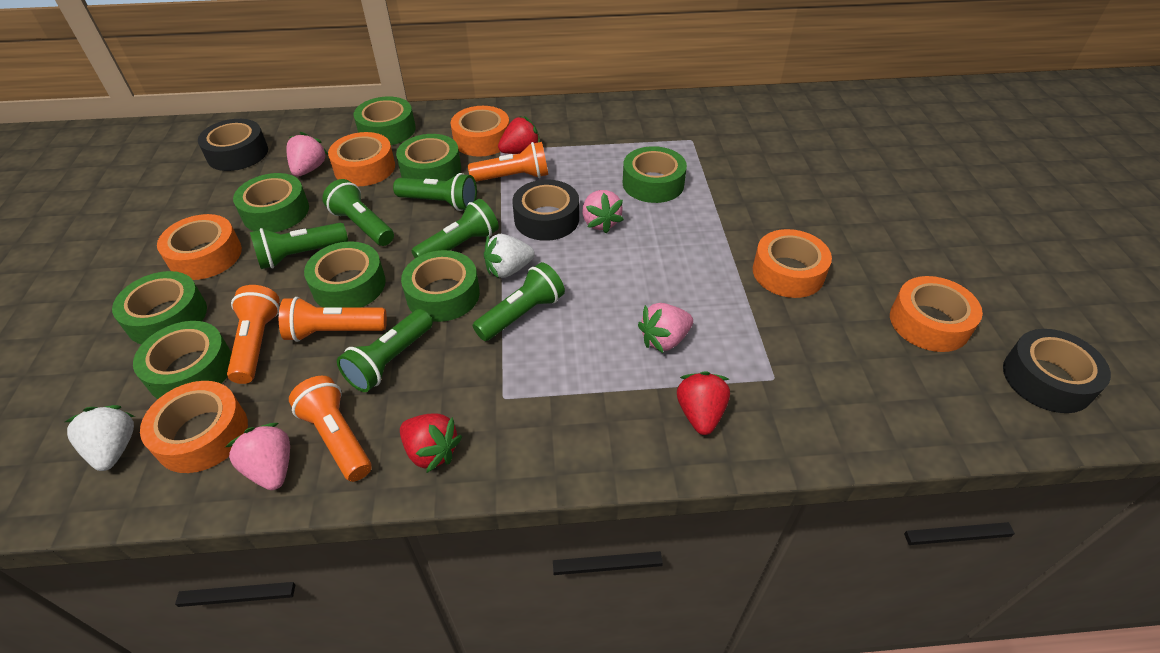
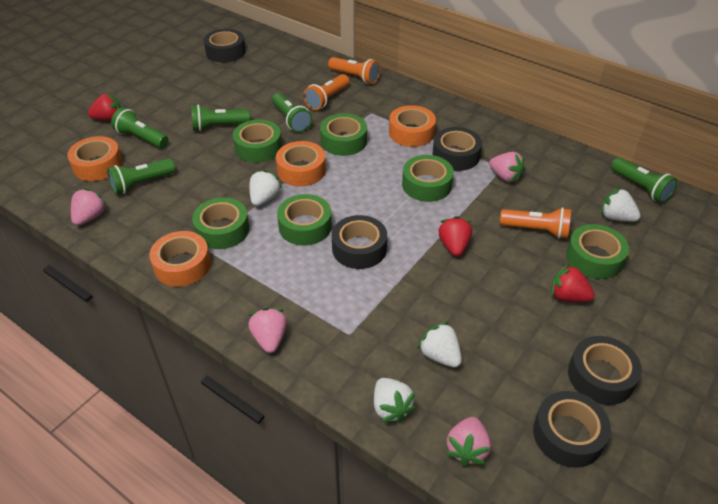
black tape: [198,119,268,171] [512,180,579,241] [1003,329,1111,413] = 3 -> [204,29,246,63] [332,215,387,269] [432,127,482,171] [533,391,611,467] [568,336,642,405] = 5
green flashlight: [250,223,348,269] [323,179,394,246] [337,309,433,392] [393,173,477,211] [411,199,499,258] [473,262,565,341] = 6 -> [107,159,176,195] [111,107,168,148] [191,104,250,131] [272,93,312,133] [611,158,678,203] = 5
green tape: [112,271,207,344] [133,321,232,399] [233,173,309,232] [304,241,386,308] [353,97,416,145] [396,134,461,181] [401,250,480,322] [623,146,687,203] = 8 -> [192,197,249,249] [233,120,282,163] [277,194,332,245] [320,113,367,156] [402,155,454,202] [566,224,629,279] = 6
orange flashlight: [227,285,280,384] [279,297,387,342] [289,376,372,482] [468,142,548,182] = 4 -> [303,74,350,110] [328,57,380,84] [500,207,571,239] = 3
orange tape: [140,381,248,473] [157,214,242,280] [328,132,395,186] [451,106,509,157] [753,229,832,298] [890,276,983,352] = 6 -> [67,136,123,181] [149,231,211,287] [276,141,326,186] [389,105,436,147] = 4
white strawberry: [65,405,135,471] [484,234,535,279] = 2 -> [249,170,282,206] [374,378,416,423] [418,322,462,368] [601,187,641,222] = 4

